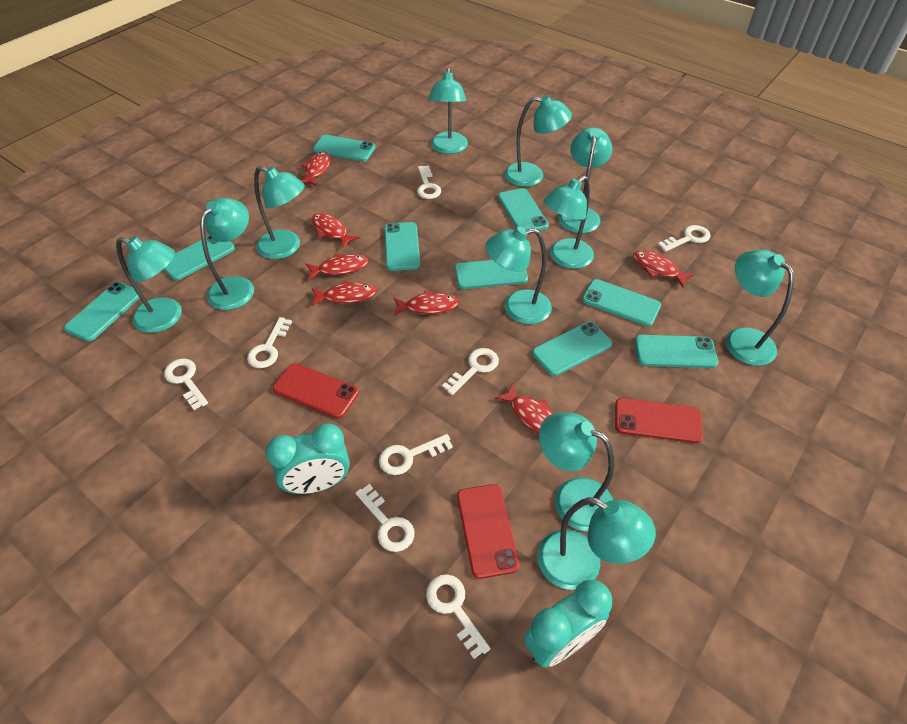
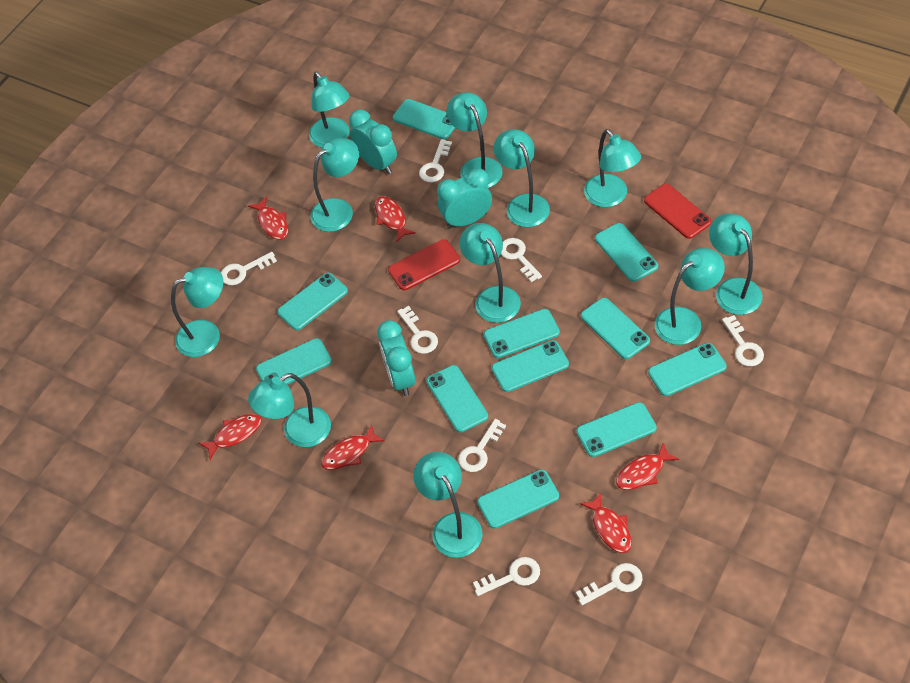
red fish: [300,152,331,186] [306,254,369,280] [311,213,360,248] [311,280,376,306] [393,290,459,316] [495,384,553,434] [633,250,695,287] = 7 -> [199,414,262,460] [248,196,288,240] [321,424,385,470] [375,196,416,242] [580,492,632,553] [616,443,679,490] = 6
red phone: [273,363,359,419] [457,484,519,579] [615,398,703,443] = 3 -> [388,239,460,290] [644,184,711,239] = 2
turquoise clock: [266,423,350,494] [524,580,612,668] = 2 -> [349,109,397,174] [377,320,415,396] [437,168,492,229] = 3
turquoise phone: [64,282,140,341] [163,236,235,280] [313,135,375,161] [384,222,420,271] [455,260,528,289] [498,188,549,231] [532,322,612,376] [582,279,661,326] [635,335,718,368] = 9 -> [256,338,332,385] [277,273,348,330] [393,99,455,139] [426,365,488,432] [477,470,559,529] [484,309,560,358] [492,340,569,392] [576,402,657,457] [581,298,650,359] [595,223,658,282] [648,343,727,396] = 11

